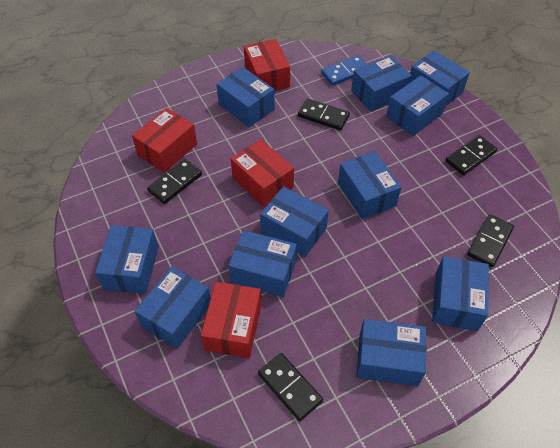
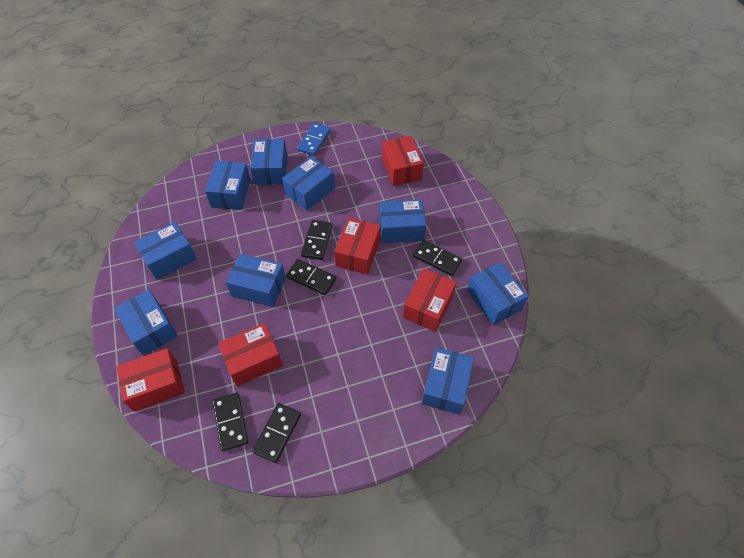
blue box: [95,225,159,294] [135,266,211,349] [216,67,275,127] [228,230,297,297] [260,186,329,257] [338,151,401,219] [351,55,412,112] [356,319,426,386] [386,75,449,136] [410,51,470,106] [432,256,489,331] = 11 -> [114,289,178,356] [134,222,197,280] [205,161,251,210] [226,254,286,307] [250,139,287,185] [282,156,335,211] [379,199,426,243] [422,347,474,415] [467,262,529,325] = 9
red box: [132,108,197,173] [201,282,261,358] [231,139,294,207] [244,39,290,91] = 4 -> [116,348,185,412] [218,323,283,386] [334,218,381,275] [382,136,424,186] [403,268,457,332] = 5

